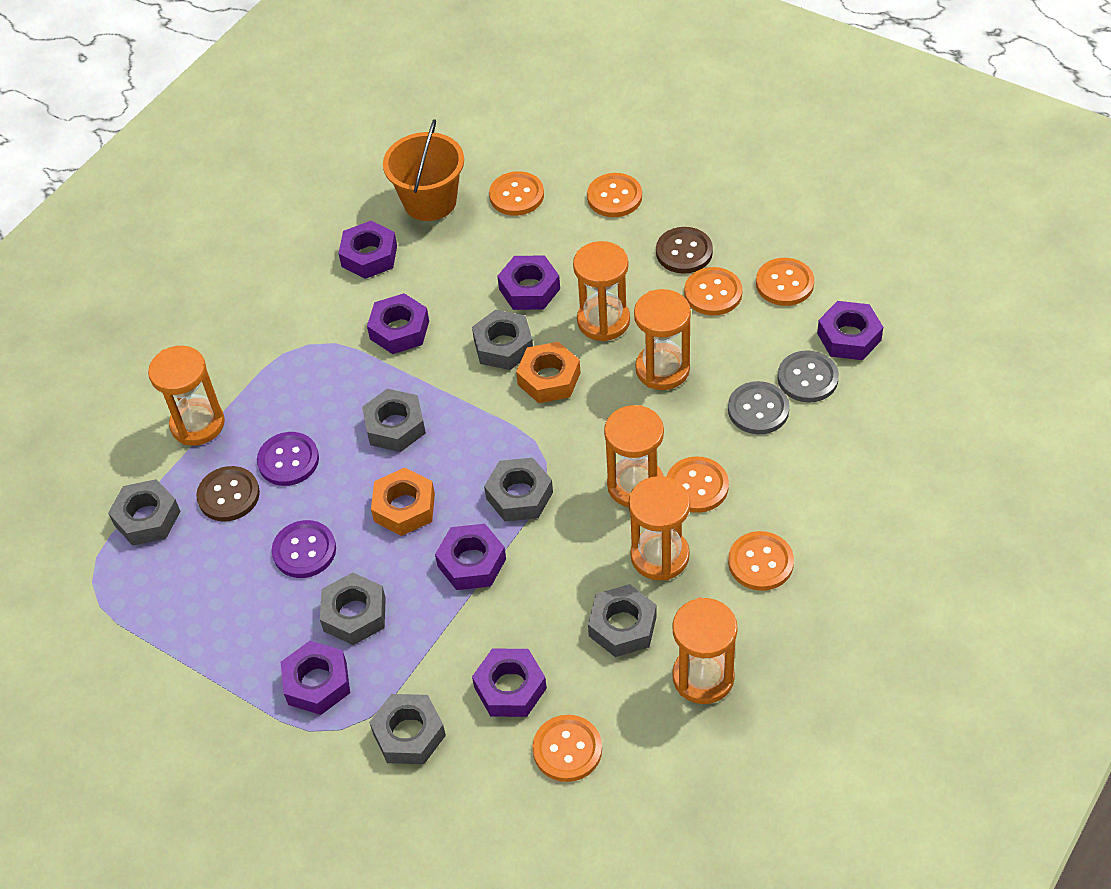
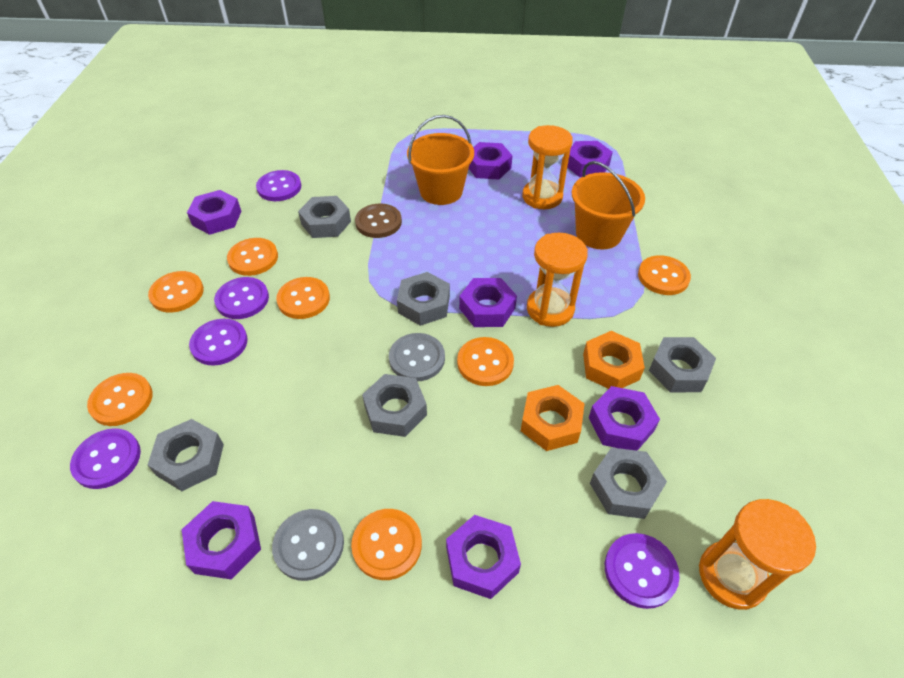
brown button: [196,466,260,521] [656,227,713,274] = 2 -> [355,204,402,238] = 1
grey nut: [108,479,181,545] [320,572,386,645] [362,389,426,452] [369,694,446,764] [472,310,533,370] [484,458,553,521] [588,584,657,657] = 7 -> [148,419,224,491] [298,196,351,238] [362,374,427,437] [397,272,450,326] [590,448,667,519] [649,337,716,392] = 6
orange bucket: [383,119,464,221] = 1 -> [407,115,474,205] [572,161,645,250] = 2
orange hourglass: [148,346,225,446] [573,241,630,342] [604,405,664,508] [629,476,690,581] [634,289,691,390] [672,598,738,704] = 6 -> [522,125,573,209] [527,233,588,327] [699,499,816,610] = 3
purple button: [257,432,319,486] [272,520,336,578] = 2 -> [70,428,141,489] [189,319,248,366] [214,277,269,319] [256,170,301,201] [605,533,680,609] = 5

